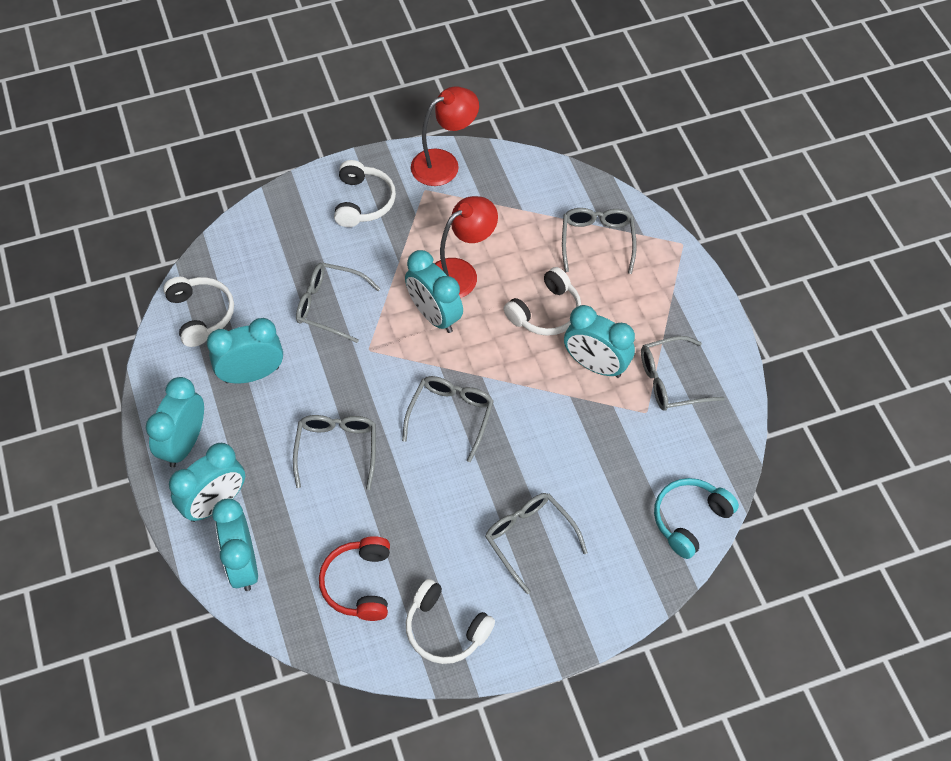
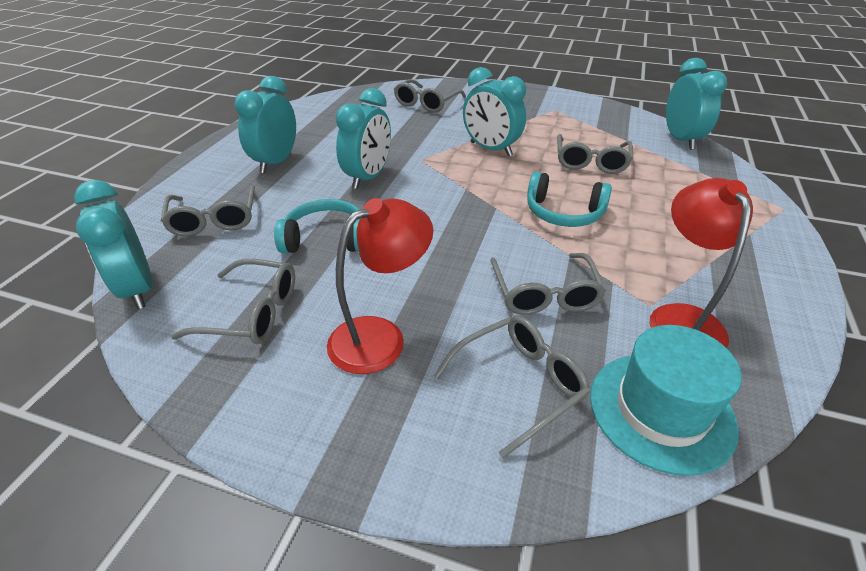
red headphones: [319,536,390,621] = 1 -> none = 0
turquoise clock: [146,377,204,467] [169,443,245,522] [207,318,283,383] [212,499,258,591] [405,250,463,333] [564,305,635,378] = 6 -> [74,180,152,309] [235,76,296,173] [335,88,391,189] [463,67,526,156] [666,58,727,150] = 5
turquoise hat: none = 0 -> [590,325,742,476] = 1
turquoise headphones: [654,478,739,559] = 1 -> [274,199,360,253] [527,171,612,227] = 2
white headphones: [163,277,234,347] [334,160,396,227] [406,579,495,664] [504,267,581,336] = 4 -> none = 0

